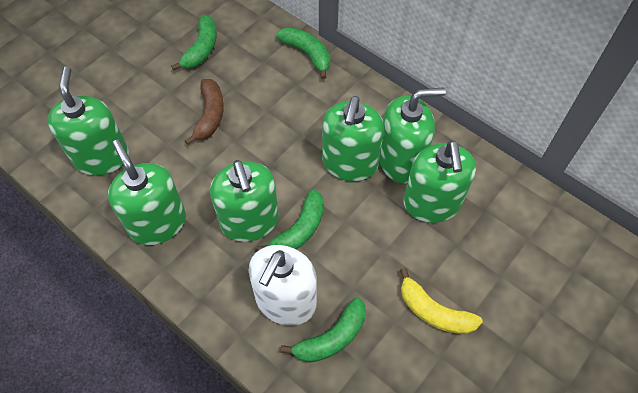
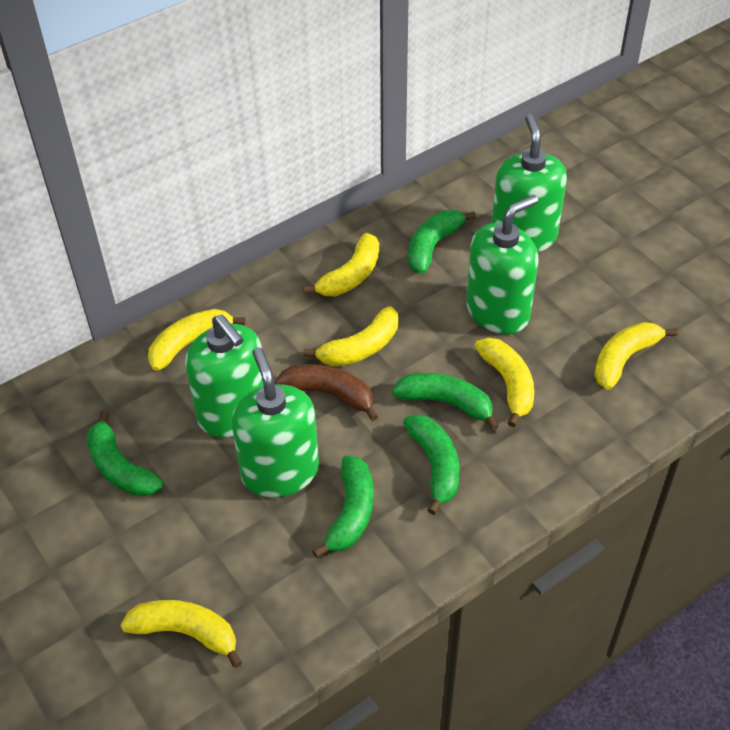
green banana: [171,15,217,71] [257,189,324,250] [276,27,330,79] [281,298,366,363] = 4 -> [87,410,163,496] [312,456,374,558] [392,373,499,430] [403,414,460,515] [408,210,476,274] = 5
green soap dispenser: [48,66,129,176] [108,140,186,245] [210,160,279,242] [322,96,384,181] [379,87,446,184] [404,140,476,223] = 6 -> [185,315,264,437] [231,347,319,497] [466,195,539,334] [492,114,567,252] = 4
white soap dispenser: [249,245,317,326] = 1 -> none = 0
yellow banana: [400,268,483,334] = 1 -> [121,600,242,668] [148,309,246,371] [303,233,379,296] [304,306,398,367] [475,338,534,427] [594,322,678,390] = 6

